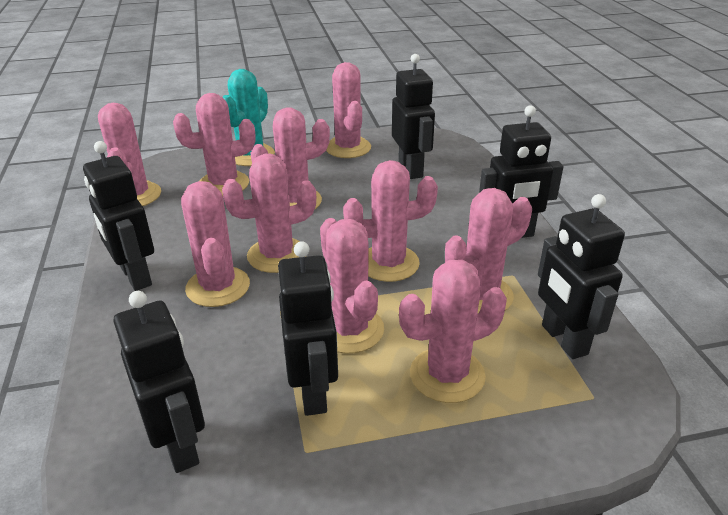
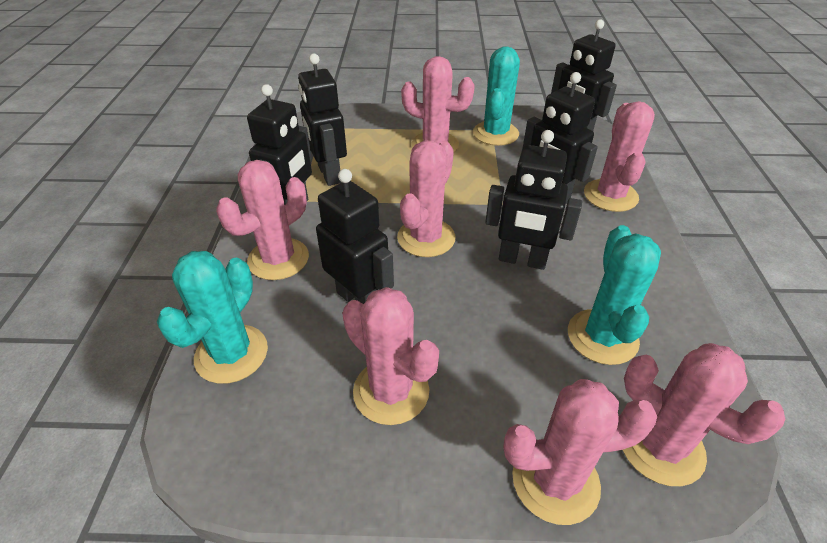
pink cactus: [98,103,161,206] [173,93,256,196] [181,181,250,307] [222,154,316,273] [251,107,330,210] [320,218,384,354] [326,62,371,158] [343,160,438,282] [399,260,507,403] [445,188,532,314] = 10 -> [216,160,309,280] [342,287,439,425] [397,140,455,257] [401,56,475,153] [503,379,657,525] [584,101,655,212] [623,343,785,486] = 7
turquoise cactus: [223,69,275,166] = 1 -> [157,251,268,384] [473,46,520,146] [568,225,661,365] = 3

